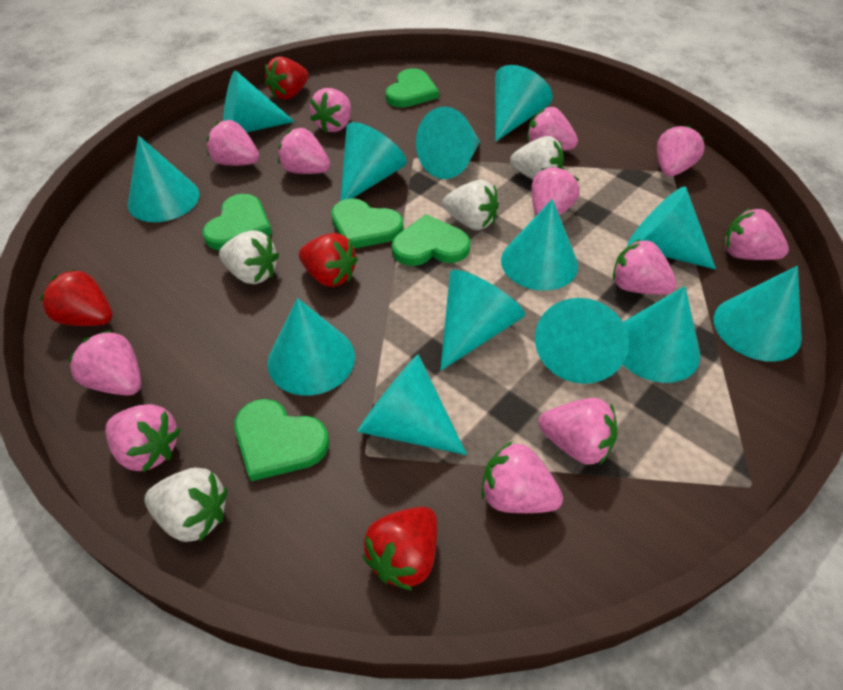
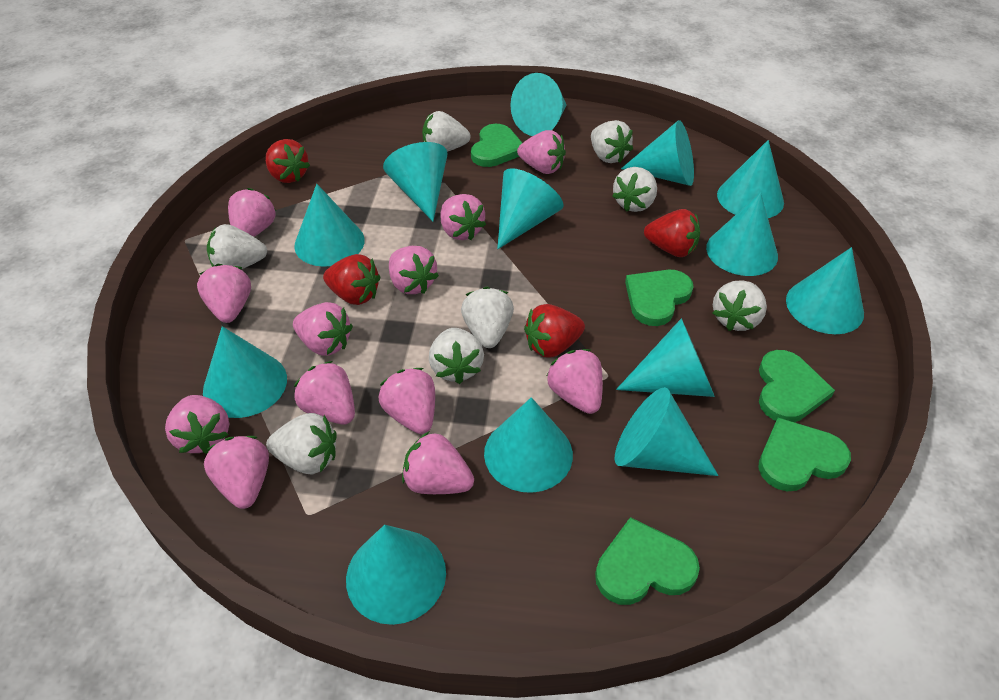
white strawberry: [144,468,227,542] [219,230,279,284] [443,180,499,230] [510,136,564,180] = 4 -> [207,224,267,269] [266,413,337,474] [422,111,471,152] [429,328,484,384] [461,287,514,348] [591,120,633,163] [612,167,657,212] [713,280,767,331] = 8

